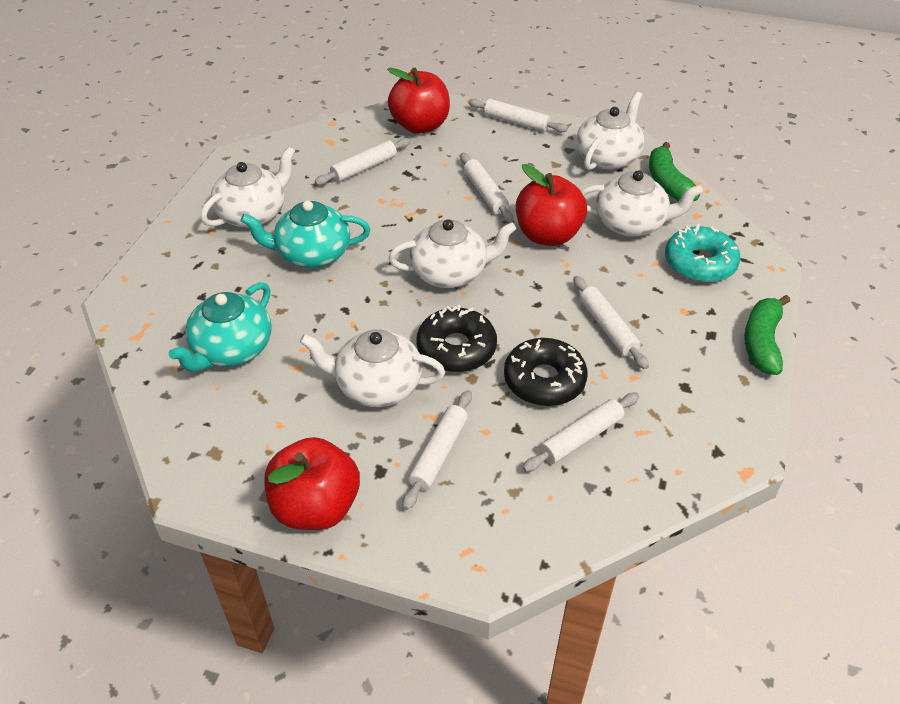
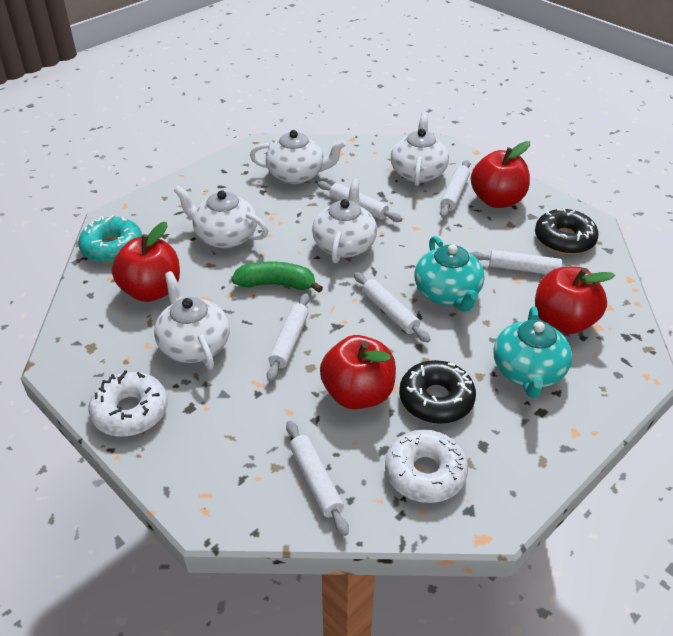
green banana: [649,142,700,201] [744,295,790,375] = 2 -> [232,262,323,293] = 1
red apple: [264,437,360,530] [387,68,450,134] [516,164,587,246] = 3 -> [112,222,180,302] [320,335,396,409] [471,141,530,208] [535,267,615,334] = 4
white donut: none = 0 -> [89,370,168,437] [385,429,468,503] = 2

